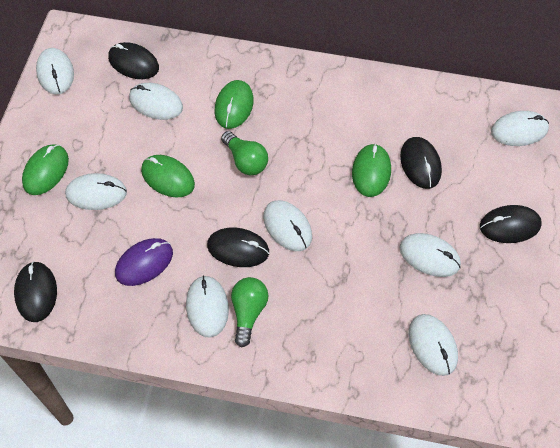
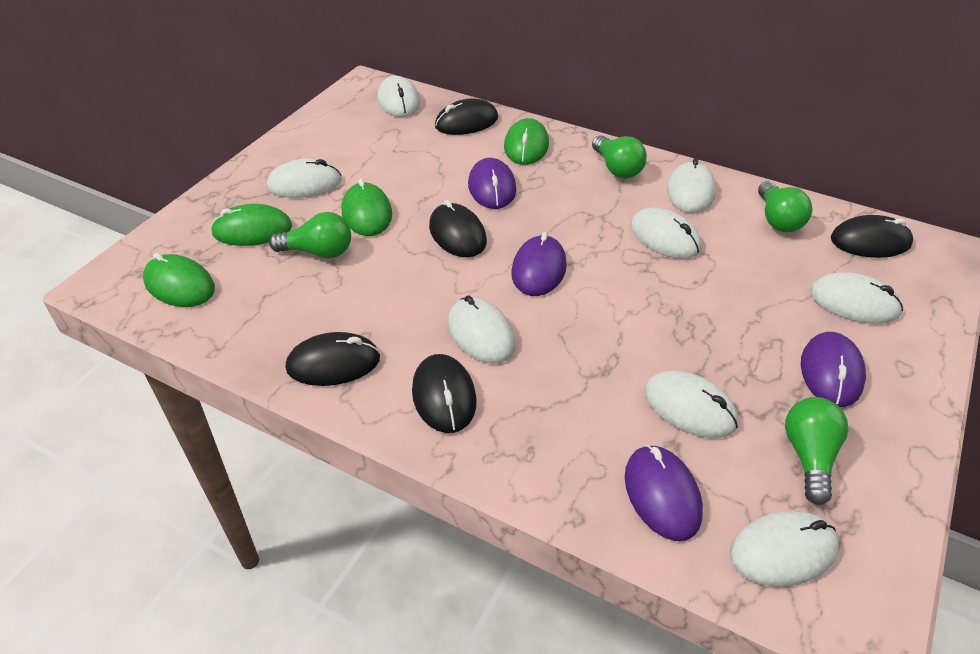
green light bulb: [221,131,268,175] [231,277,268,347] = 2 -> [269,212,351,259] [592,135,647,178] [758,181,813,232] [785,397,848,505] = 4
purple mouse: [115,238,173,286] = 1 -> [468,158,516,209] [511,232,567,296] [625,445,703,541] [801,332,866,407] = 4

